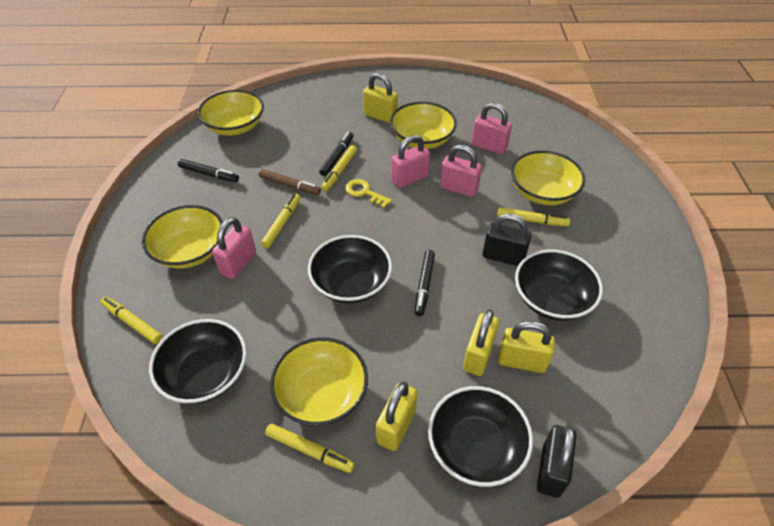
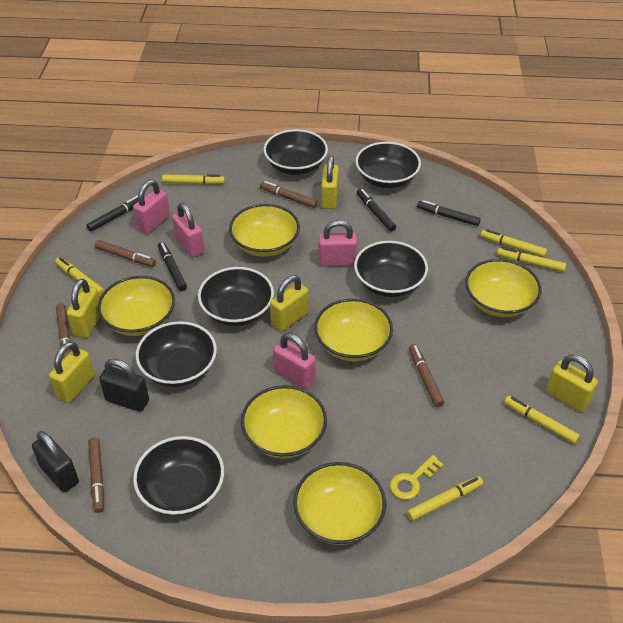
black bowl: [149,319,247,403] [308,235,392,303] [428,386,533,487] [515,250,603,321] = 4 -> [133,436,224,516] [136,321,217,387] [198,267,274,326] [264,129,328,175] [354,241,428,297] [355,142,421,188] = 6
black marker: [178,159,239,182] [319,132,354,176] [415,250,435,316] = 3 -> [86,196,139,232] [158,242,187,291] [357,189,396,232] [417,200,481,226] = 4
brown marker: [259,169,321,195] = 1 -> [56,303,72,359] [88,437,104,513] [95,240,156,267] [260,181,318,208] [409,344,444,407] = 5
yellow bowl: [142,205,223,268] [198,90,264,136] [270,337,368,426] [390,102,457,149] [511,150,585,205] = 5 -> [98,276,175,336] [229,204,300,257] [241,385,327,459] [293,462,386,545] [314,299,393,361] [465,259,542,317] = 6
yellow marker: [100,297,162,344] [261,194,301,248] [265,423,355,473] [321,145,357,191] [497,207,570,226] = 5 -> [55,257,105,297] [162,174,225,185] [407,476,483,521] [480,229,547,257] [497,247,567,272] [504,396,580,444] = 6
yellow padlock: [363,73,398,123] [376,382,418,451] [463,309,499,376] [498,321,555,373] = 4 -> [49,342,94,403] [67,279,100,338] [270,275,309,331] [321,155,339,209] [546,354,598,412] = 5

